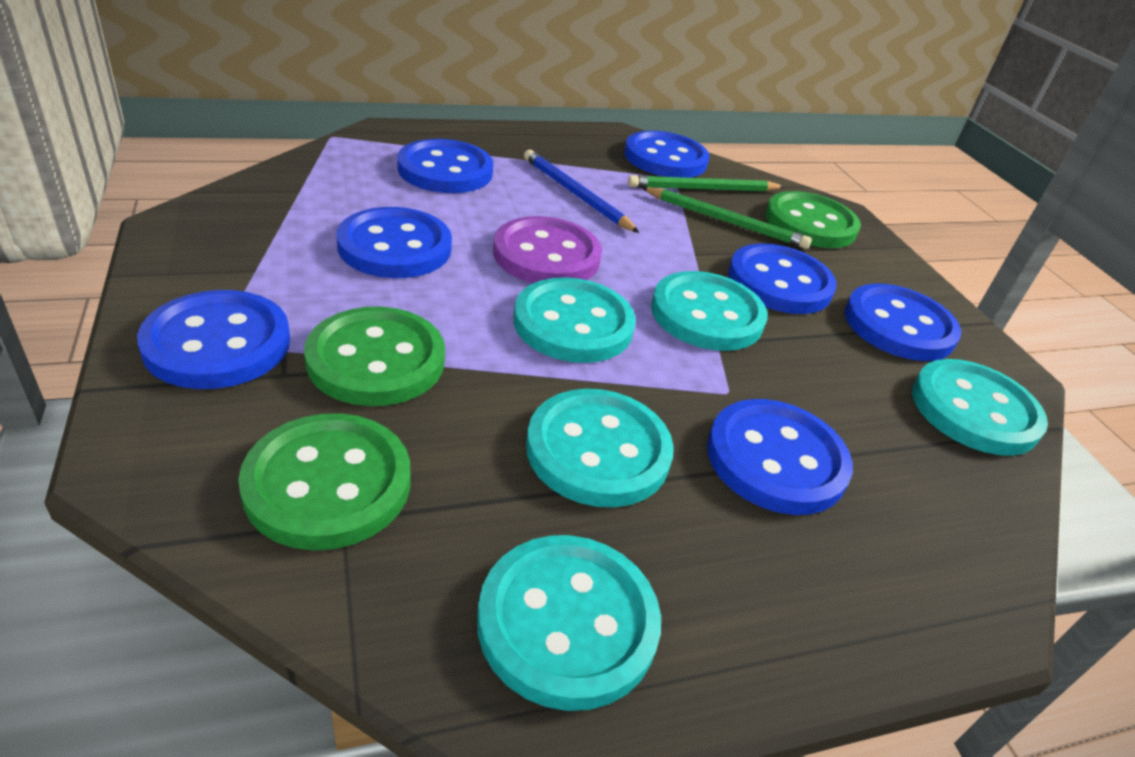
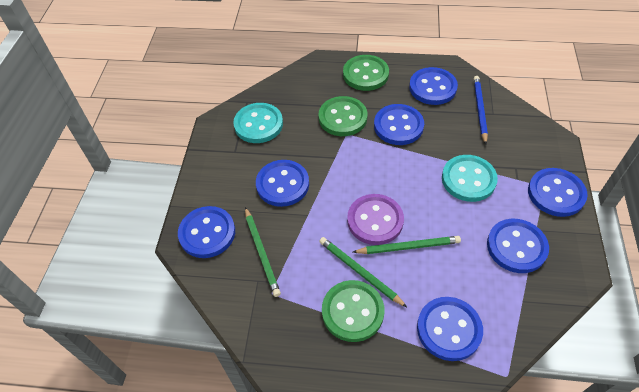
green pencil: [628,175,785,192] [641,187,812,249] = 2 -> [245,207,281,297] [319,237,407,307] [353,236,461,254] = 3
turquoise button: [477,535,661,711] [514,277,636,363] [526,389,674,507] [651,271,768,351] [912,359,1048,456] = 5 -> [233,103,283,143] [442,155,498,202] = 2

